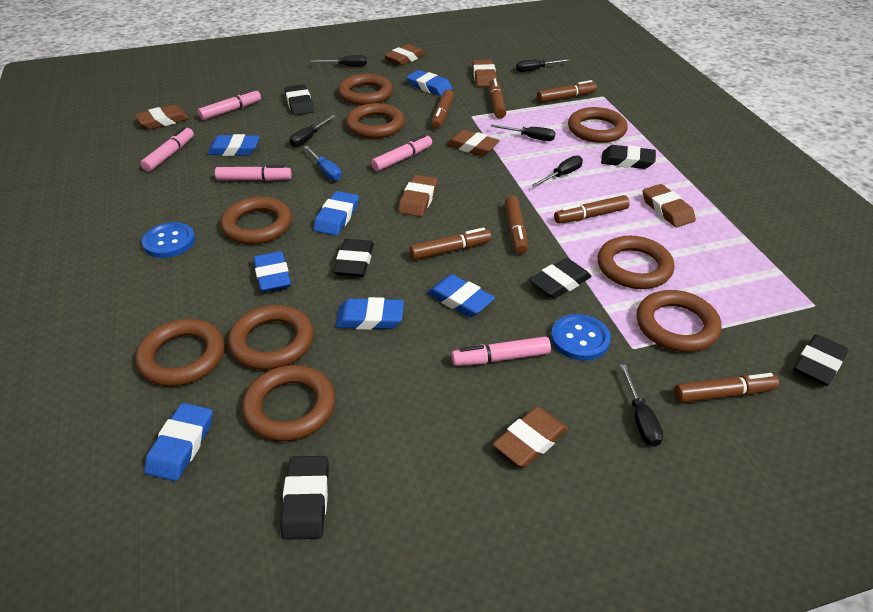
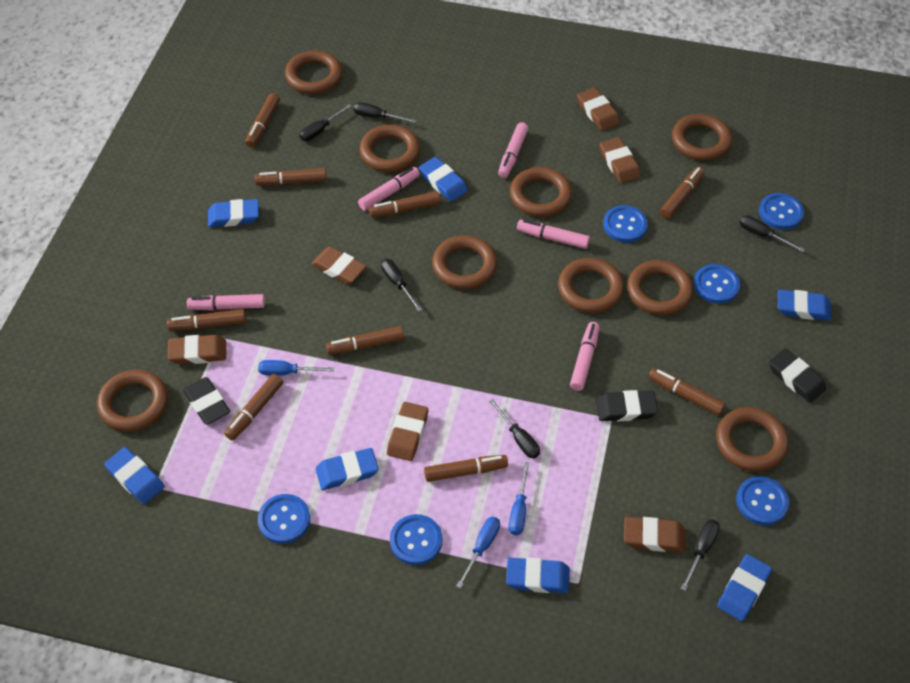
black eraser: [281,456,329,540] [285,84,314,115] [333,239,374,277] [529,258,592,299] [601,145,656,169] [793,334,848,386] = 6 -> [183,377,230,425] [596,390,658,421] [769,349,826,403] = 3
blue button: [142,222,195,258] [551,314,611,361] = 2 -> [258,494,310,544] [390,514,442,565] [603,205,648,242] [694,264,740,304] [736,476,789,525] [759,193,804,230] = 6
blue screwdriver: [304,146,341,181] = 1 -> [258,360,334,376] [456,517,500,589] [509,462,529,535] = 3
brown eraser: [135,105,190,129] [384,44,425,65] [398,175,438,217] [446,129,500,156] [473,60,497,87] [493,407,568,467] [642,184,696,228] = 7 -> [168,335,226,364] [311,246,366,284] [387,402,428,461] [577,87,620,131] [600,137,641,183] [624,517,685,552] = 6
brown marker: [409,227,492,260] [431,90,454,129] [489,79,506,119] [505,196,528,254] [537,80,597,103] [554,195,630,224] [674,373,779,403] = 7 -> [167,309,246,331] [224,374,283,440] [245,93,280,147] [255,168,327,185] [326,326,404,355] [369,191,441,218] [424,455,508,482] [649,368,726,416] [660,167,705,219] = 9

